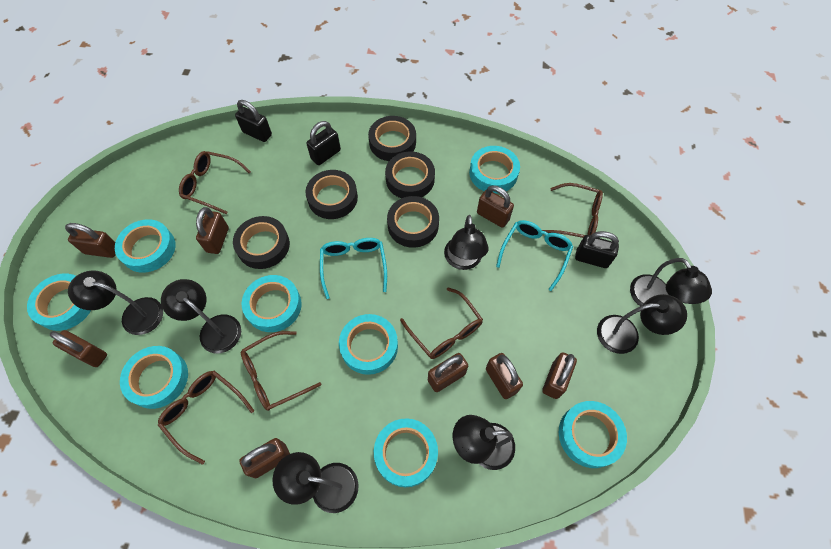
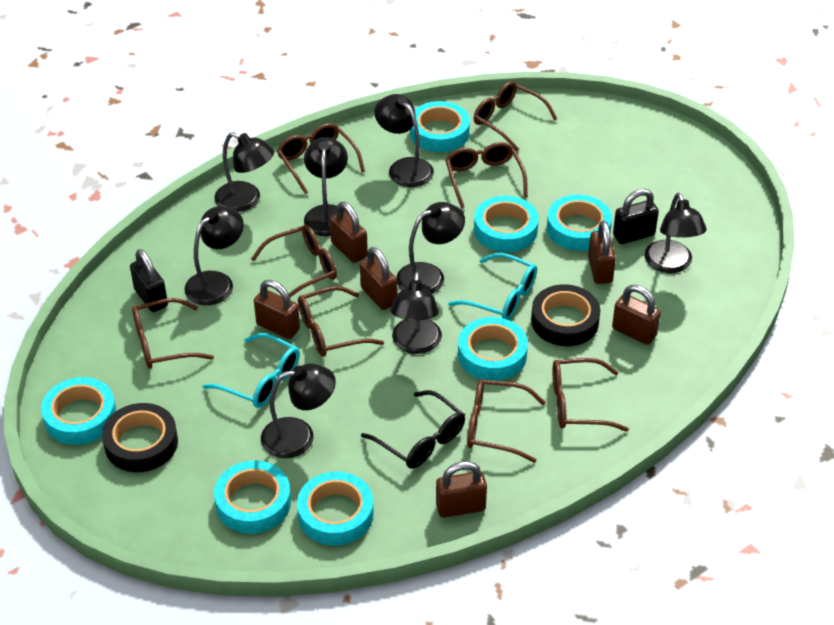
black glasses: none = 0 -> [361,390,465,468] = 1
black lamp: [68,271,163,335] [161,279,241,353] [272,452,359,513] [444,215,489,270] [453,415,515,470] [597,294,687,354] [630,258,712,306] = 7 -> [185,206,244,305] [214,132,274,212] [261,364,336,458] [304,137,348,236] [374,94,434,187] [391,272,442,354] [396,202,465,294] [645,193,707,273] = 8
black padlock: [235,100,272,142] [306,121,341,165] [575,231,619,268] = 3 -> [130,249,168,312] [613,189,659,244] = 2
black tape: [233,216,290,269] [305,170,358,219] [368,116,416,161] [385,152,435,198] [387,196,439,248] = 5 -> [102,403,178,472] [531,284,600,346] = 2
brown glasses: [158,371,254,465] [179,151,251,214] [241,331,321,411] [400,287,483,359] [542,183,603,238] = 5 -> [132,298,214,369] [251,225,337,297] [277,123,365,195] [298,286,384,357] [445,142,528,208] [467,379,546,463] [474,81,557,151] [553,358,629,432] = 8
brown padlock: [50,330,107,367] [65,223,116,258] [196,207,229,254] [239,438,290,478] [428,353,468,392] [477,185,514,228] [486,353,523,399] [542,352,577,399] = 8 -> [254,280,300,339] [330,202,368,263] [360,247,397,310] [436,461,487,518] [588,221,616,284] [612,285,661,345] = 6
turquoise tape: [27,274,91,331] [115,219,176,273] [120,346,188,409] [242,275,302,332] [339,314,398,375] [374,418,438,487] [469,146,520,193] [559,401,627,468] = 8 -> [41,377,117,445] [214,460,291,534] [297,472,374,546] [410,101,470,152] [458,317,528,381] [474,196,539,252] [547,195,612,251] = 7

